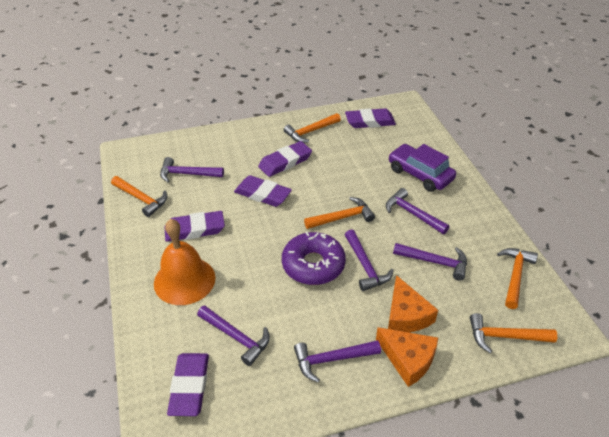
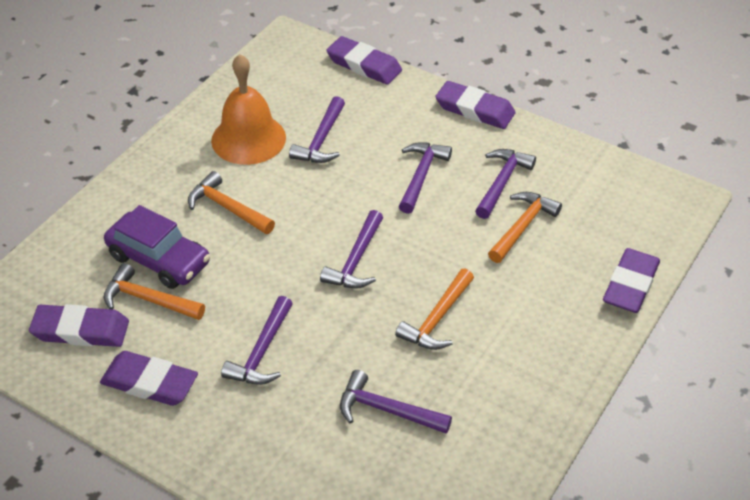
orange cheese: [376,327,438,387] [388,275,438,333] = 2 -> none = 0
orange hammer: [111,176,167,217] [284,113,341,143] [304,197,375,229] [470,313,557,353] [497,248,538,309] = 5 -> [104,263,205,320] [188,171,275,234] [395,269,474,350] [488,192,562,263] = 4
purple donut: [282,232,346,285] = 1 -> none = 0

